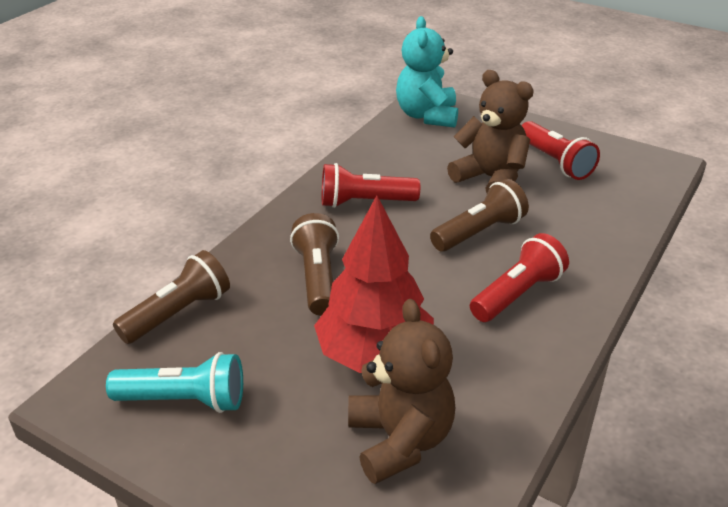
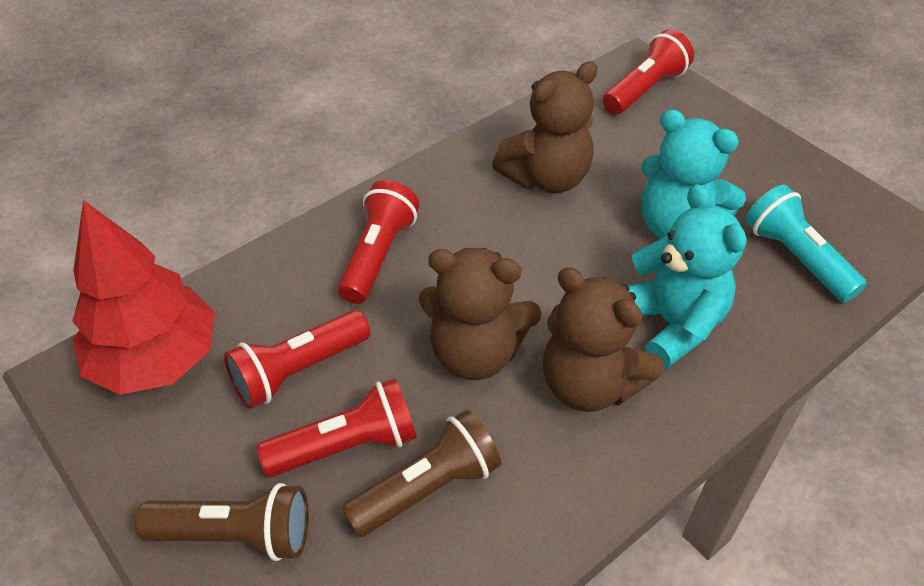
brown flashlight: [113,250,230,344] [290,213,339,315] [430,179,529,252] = 3 -> [135,483,309,561] [341,410,501,537] = 2
brown teddy bear: [348,299,455,484] [447,70,534,193] = 2 -> [419,248,541,380] [492,61,598,193] [543,267,664,412] = 3
red flashlight: [322,163,420,208] [470,233,569,322] [521,121,600,180] = 3 -> [224,310,370,409] [256,378,417,477] [338,180,420,304] [603,29,694,115] = 4
turquoise teddy bear: [396,16,458,128] = 1 -> [628,184,747,369] [641,109,746,239] = 2

